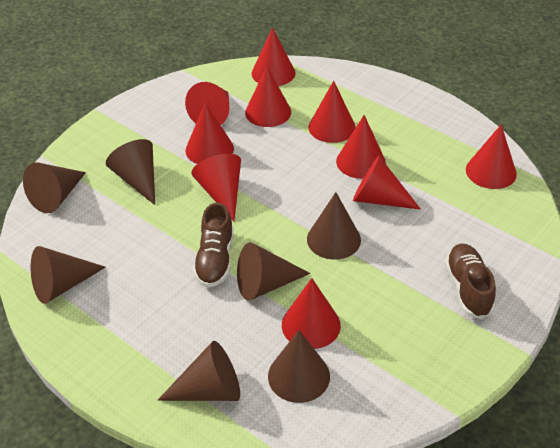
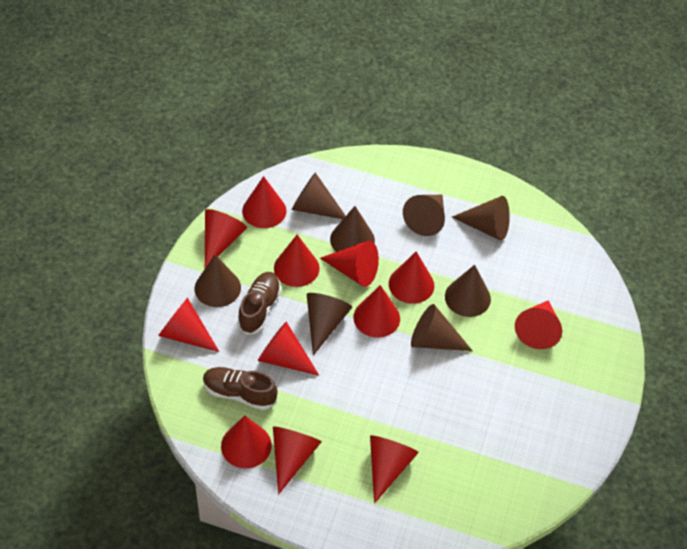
brown cone: [23,162,86,213] [31,246,106,304] [106,139,155,205] [158,341,240,401] [237,242,310,301] [268,330,330,403] [307,192,361,260] = 7 -> [195,254,241,307] [291,172,346,219] [307,293,352,356] [330,206,375,252] [403,195,445,236] [411,304,473,351] [445,265,491,317] [452,196,510,241] = 8
red cone: [185,82,229,125] [185,103,234,164] [192,154,241,222] [245,66,291,127] [252,27,296,86] [282,278,341,349] [308,81,356,143] [336,115,386,179] [353,156,421,210] [466,125,517,189] = 10 -> [158,298,219,352] [205,209,247,268] [221,415,272,468] [242,176,286,228] [258,322,319,376] [273,426,321,494] [274,235,320,287] [320,241,379,287] [353,285,400,338] [370,435,419,504] [389,251,434,304] [515,300,562,349] = 12

